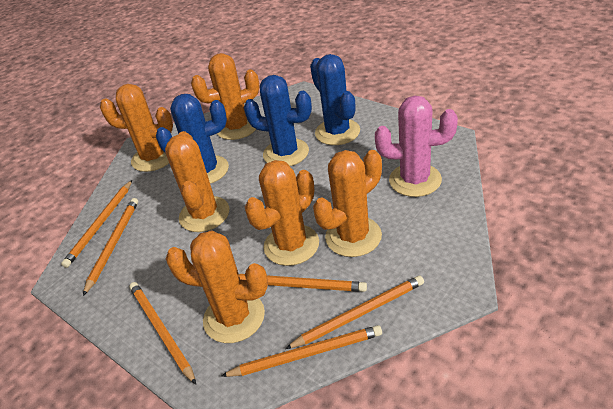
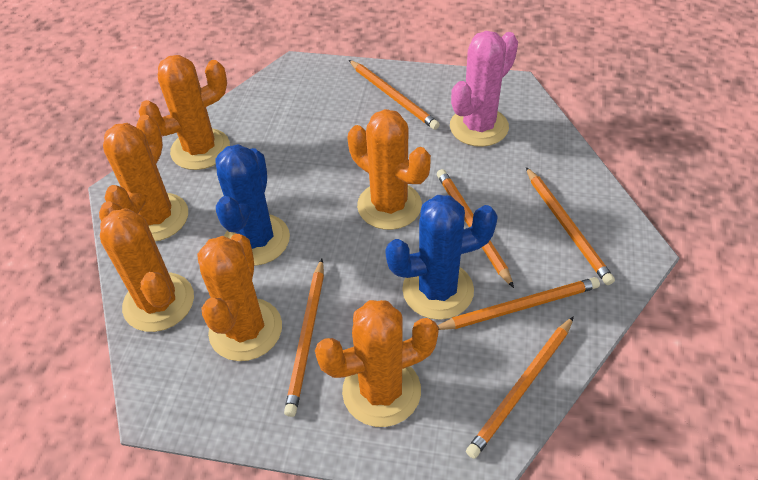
blue cactus: [156,94,229,184] [244,75,312,166] [310,54,360,145] = 3 -> [215,144,290,266] [385,195,498,320] = 2

